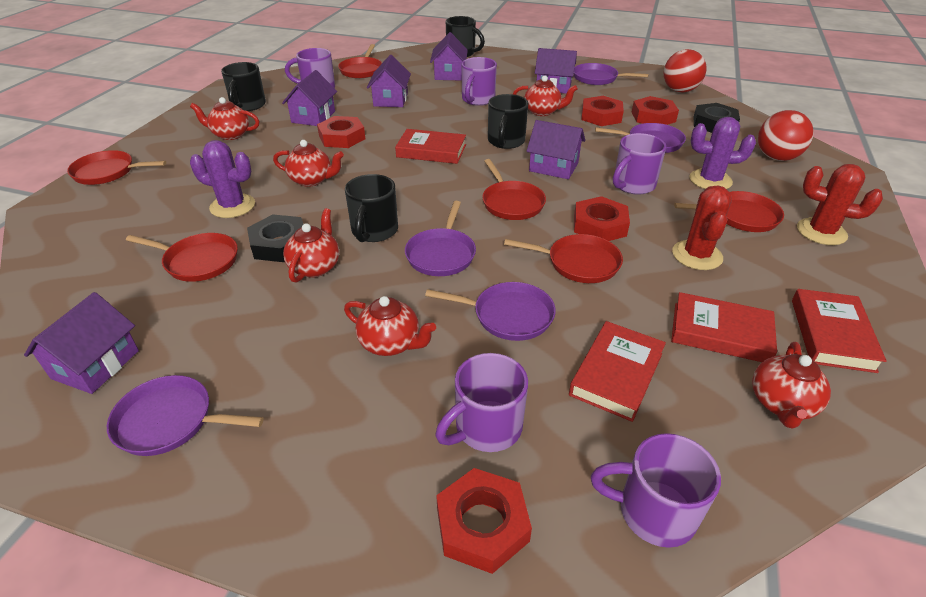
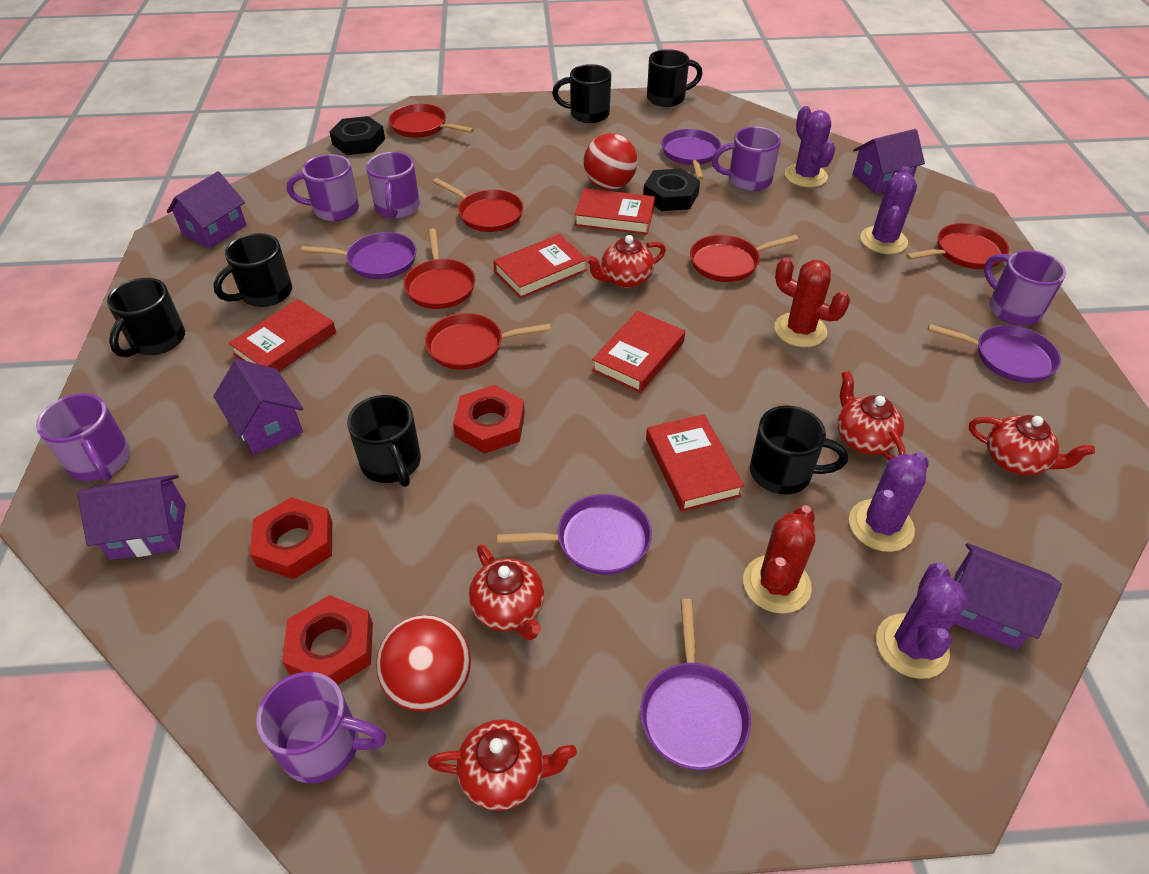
black mug: [221,62,266,111] [345,174,398,242] [446,16,485,57] [488,94,528,149] = 4 -> [107,278,185,358] [213,233,292,307] [347,395,421,487] [552,64,611,123] [647,49,703,107] [750,405,848,494] = 6
purple cactus: [190,140,255,218] [689,117,756,189] = 2 -> [785,106,836,187] [849,452,929,552] [860,166,917,254] [876,562,968,679] = 4
purple house: [24,292,139,394] [282,70,337,126] [367,55,411,107] [430,32,468,80] [527,120,585,179] [535,48,577,94] = 6 -> [77,475,186,560] [167,171,246,248] [213,359,303,455] [853,129,925,194] [954,543,1062,649] = 5
purple mug: [285,48,335,88] [435,353,528,452] [461,57,497,106] [591,433,721,548] [613,133,666,195] = 5 -> [36,393,130,481] [256,672,386,783] [287,154,359,221] [366,152,420,219] [712,126,781,191] [984,250,1066,326] = 6
red book: [395,129,466,164] [569,321,666,422] [671,292,777,362] [792,289,887,373] = 4 -> [229,299,336,371] [493,234,587,299] [574,188,655,235] [592,311,685,393] [646,414,744,512] = 5
red nut: [317,116,365,148] [436,468,532,574] [574,196,630,241] [581,96,624,126] [631,96,679,125] = 5 -> [250,497,332,579] [282,595,373,685] [453,385,525,454] = 3
red teapot: [190,97,259,140] [273,140,344,187] [283,208,340,283] [344,296,436,356] [513,76,578,116] [752,342,831,429] = 6 -> [428,719,577,811] [469,544,544,640] [585,235,666,288] [837,371,906,460] [969,415,1095,476] = 5

